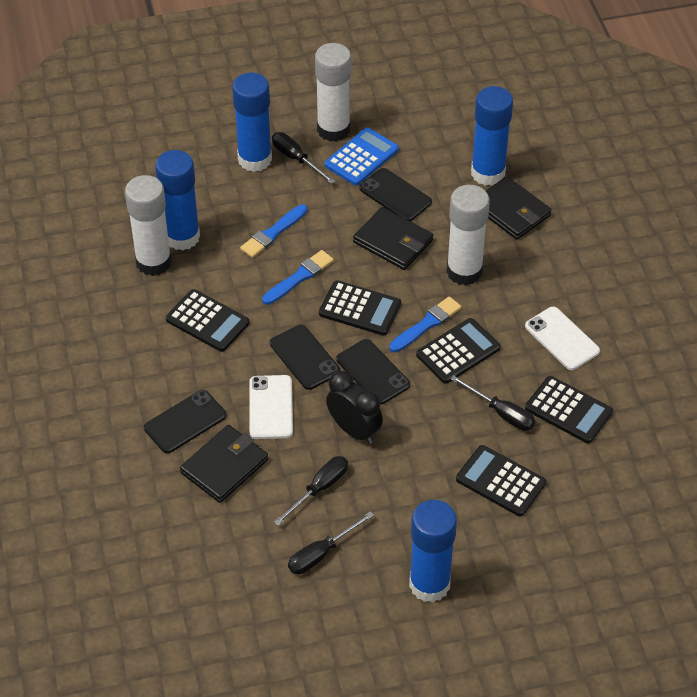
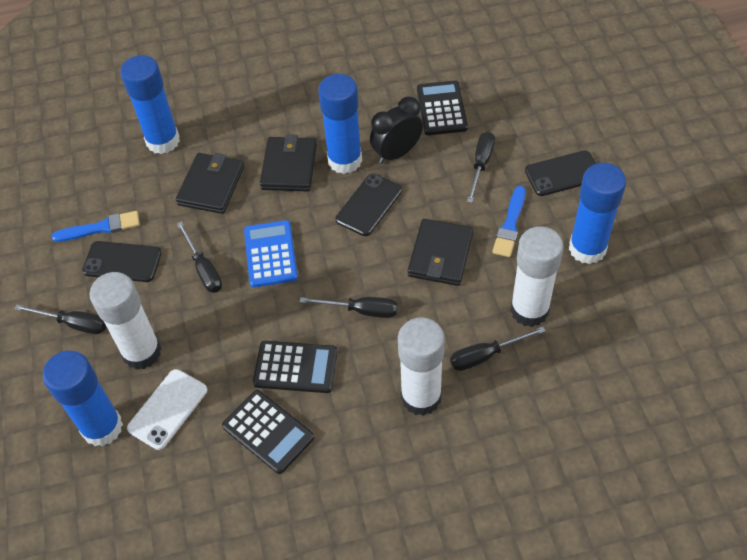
black calculator: [166,289,249,352] [319,280,401,336] [416,318,501,384] [456,445,546,516] [525,376,613,443] = 5 -> [222,390,314,474] [253,341,337,393] [417,80,468,135] = 3
black phone: [144,390,226,453] [270,325,340,390] [336,339,410,405] [359,168,432,221] = 4 -> [82,241,162,282] [336,173,402,236] [525,150,596,196] = 3
black screwdriver: [272,132,335,184] [274,456,348,526] [288,511,374,574] [451,376,535,431] = 4 -> [14,304,106,334] [177,221,222,293] [300,297,398,318] [450,327,546,371] [467,132,495,203] = 5
blue brush: [240,204,307,258] [262,250,334,305] [389,296,462,352] = 3 -> [52,211,140,242] [492,186,526,257] = 2
white phone: [249,375,293,439] [525,307,600,370] = 2 -> [127,369,207,450] = 1

